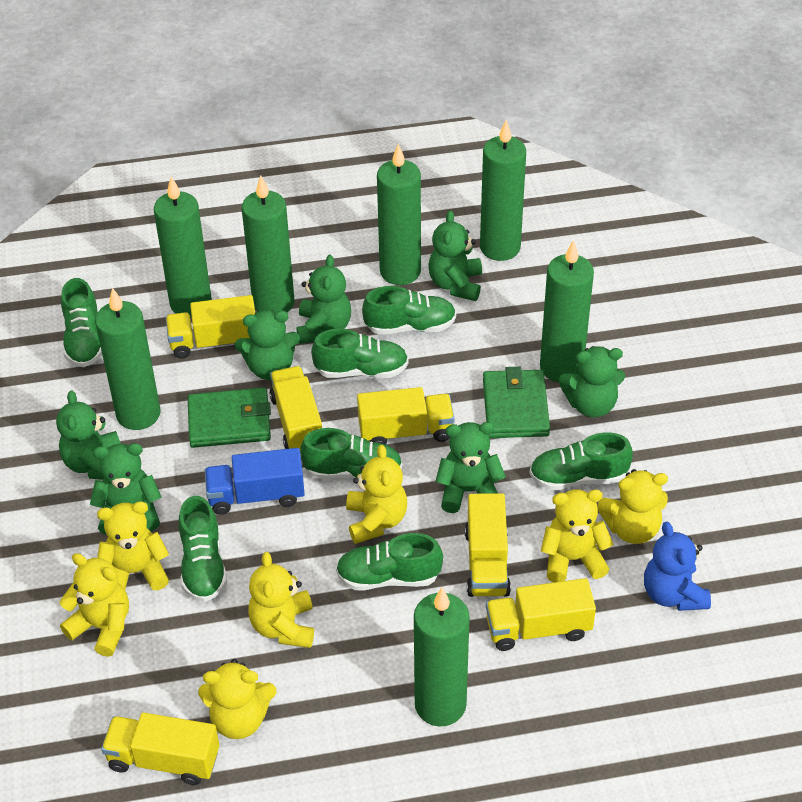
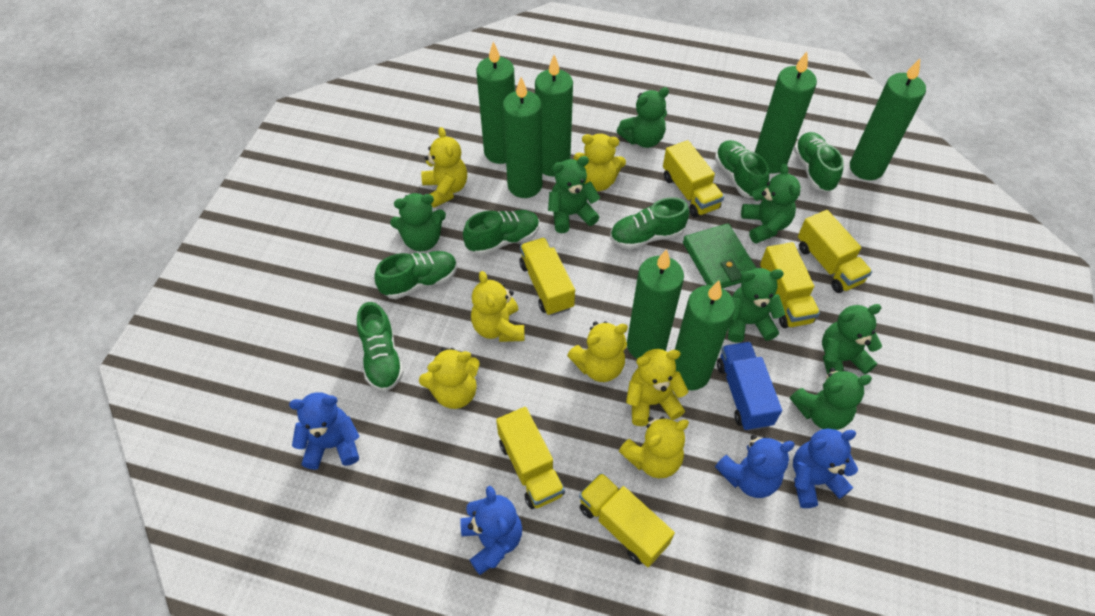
blue teddy bear: [644,522,711,611] = 1 -> [289,393,359,470] [460,486,522,575] [715,435,795,498] [793,428,858,508] = 4
green shoe: [61,278,102,367] [179,496,227,602] [300,428,403,479] [311,329,408,378] [336,533,443,590] [362,286,456,335] [529,432,633,490] = 7 -> [357,302,404,392] [374,251,457,299] [463,210,539,255] [610,197,689,250] [715,140,769,198] [794,132,844,192] = 6
green wallet: [188,388,271,448] [483,367,550,438] = 2 -> [683,223,756,289] = 1

